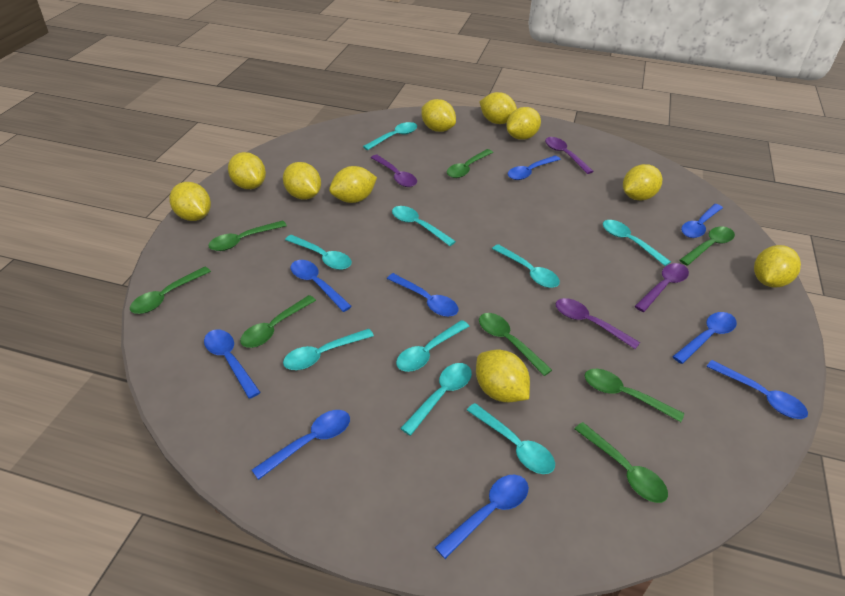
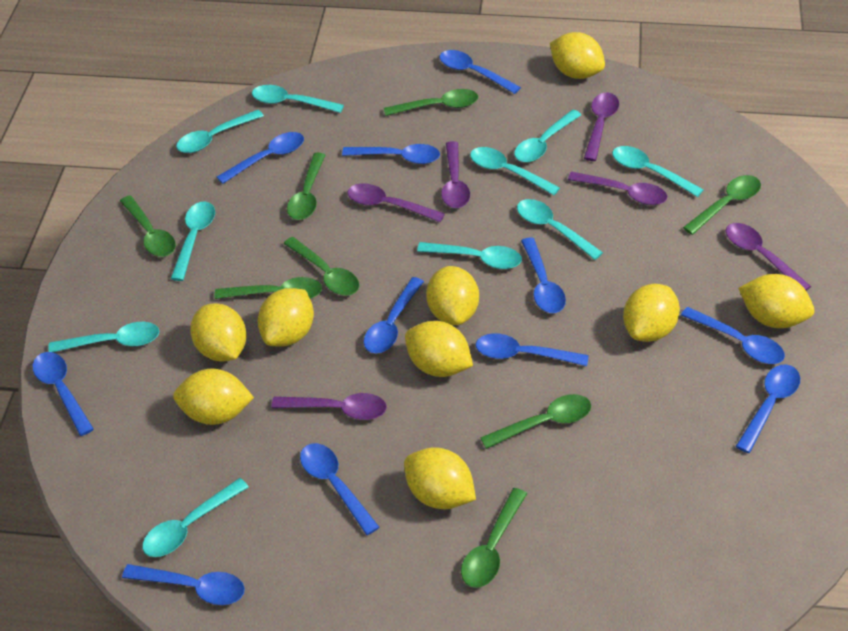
blue spoon: [204,330,261,399] [252,410,350,480] [291,260,352,312] [387,273,459,317] [435,475,529,559] [508,155,561,180] [672,312,737,364] [681,204,723,238] [706,360,808,419] = 9 -> [33,352,94,436] [122,564,245,605] [217,132,304,184] [300,443,379,535] [342,144,440,164] [364,277,424,353] [440,50,521,94] [476,333,589,366] [521,237,566,313] [681,307,785,364] [736,364,800,453] = 11
purple spoon: [371,155,417,187] [545,137,594,174] [555,298,640,349] [635,263,689,312] = 4 -> [271,393,387,420] [347,183,445,222] [441,141,470,208] [568,172,667,205] [584,93,619,161] [726,223,811,291] = 6
turquoise spoon: [283,329,374,370] [285,235,352,270] [363,122,417,150] [392,206,456,246] [396,320,469,372] [400,363,472,436] [467,403,555,474] [492,244,560,288] [603,220,671,266] = 9 -> [48,322,160,352] [142,478,249,557] [171,201,215,281] [176,110,264,153] [252,85,344,113] [417,242,522,269] [470,147,560,195] [514,110,581,162] [517,199,603,260] [612,146,704,197] = 10
yellow lemon: [169,182,211,221] [228,152,266,189] [283,162,321,200] [329,166,377,203] [421,99,456,132] [476,350,530,402] [479,92,517,124] [506,107,541,140] [623,164,662,200] [754,245,801,288] = 10 -> [173,368,254,425] [190,303,247,362] [258,288,314,347] [404,447,476,509] [405,321,473,377] [426,266,479,325] [550,32,605,79] [623,284,680,342] [738,274,814,328] = 9

